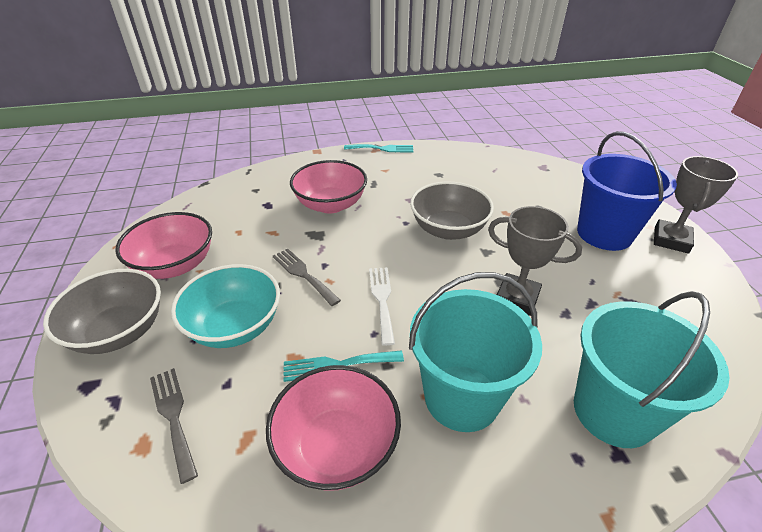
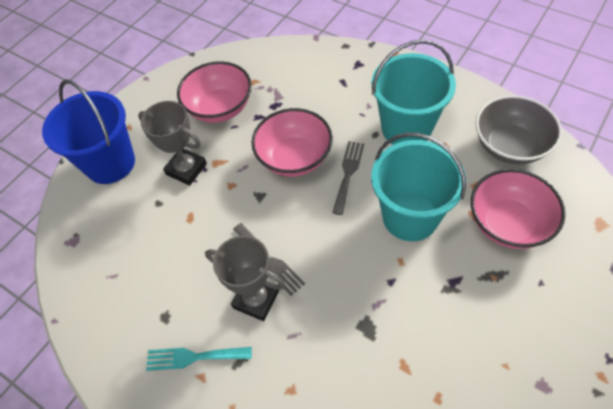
grey bowl: [43,269,161,354] [410,181,494,240] = 2 -> [476,95,562,165] = 1
turquoise bowl: [171,264,280,348] = 1 -> none = 0
turquoise fork: [284,351,404,382] [344,144,413,152] = 2 -> [146,347,252,371] = 1
white fork: [369,267,395,346] = 1 -> none = 0

